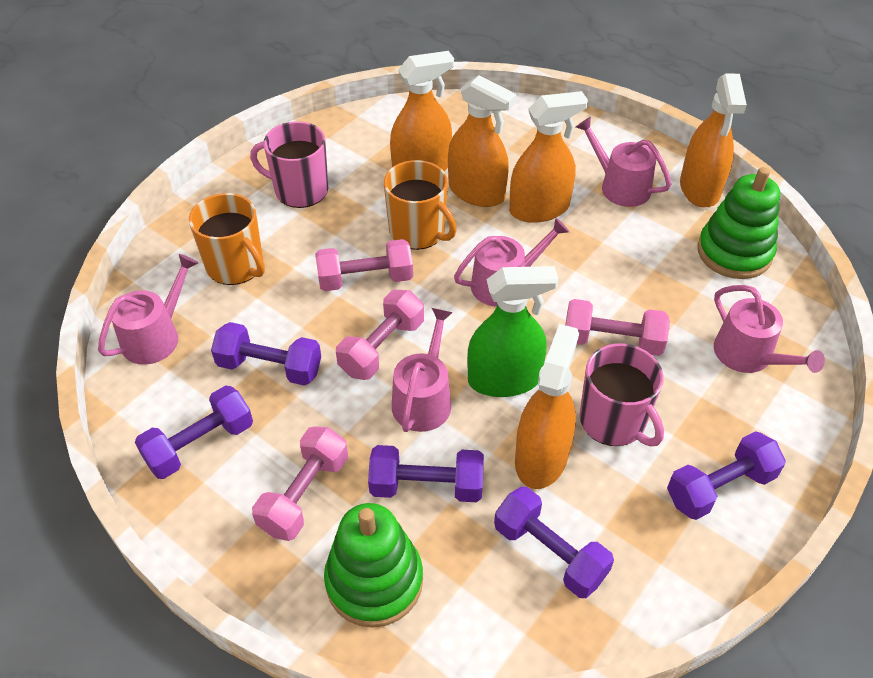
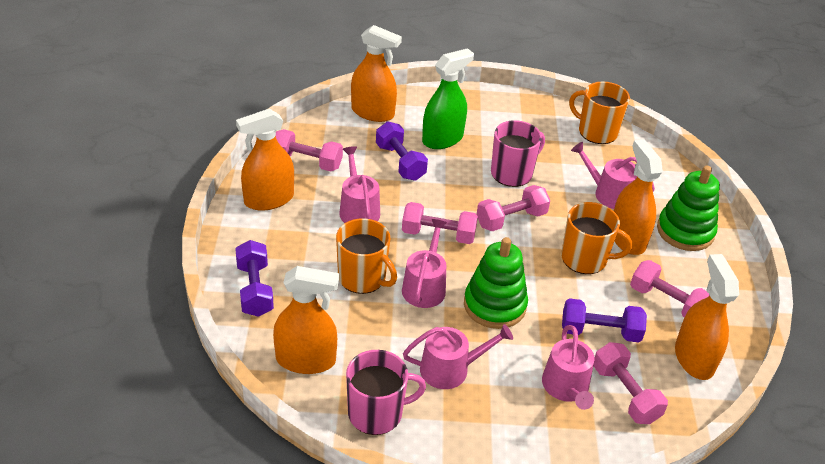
orange mug: [189,193,265,285] [384,160,457,250] = 2 -> [336,218,397,294] [561,202,632,274] [569,82,630,144] = 3
pink dumbbell: [252,426,348,541] [315,239,413,291] [336,290,424,380] [565,299,670,356] = 4 -> [276,129,343,172] [402,202,478,244] [477,185,550,231] [593,342,668,424] [630,260,710,317] = 5
purple dumbbell: [135,386,253,479] [211,322,321,386] [368,445,484,502] [494,487,614,598] [667,431,786,520] = 5 -> [235,240,274,317] [376,121,428,181] [562,298,647,342] = 3

